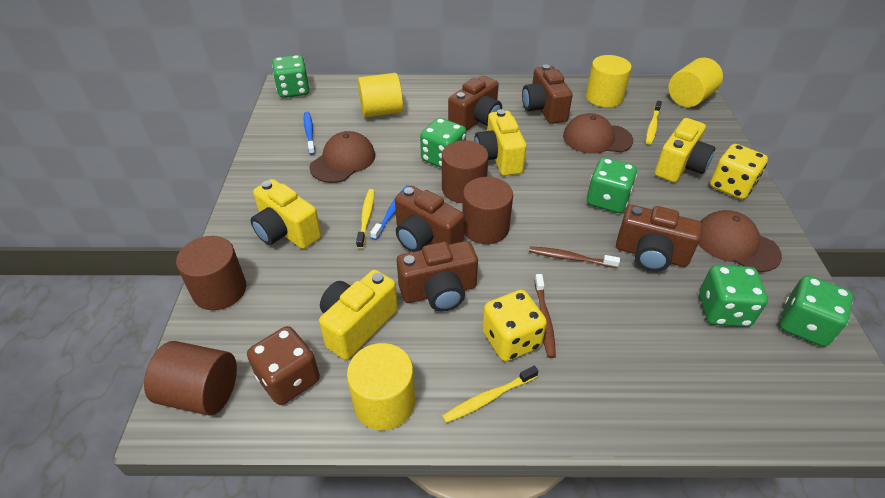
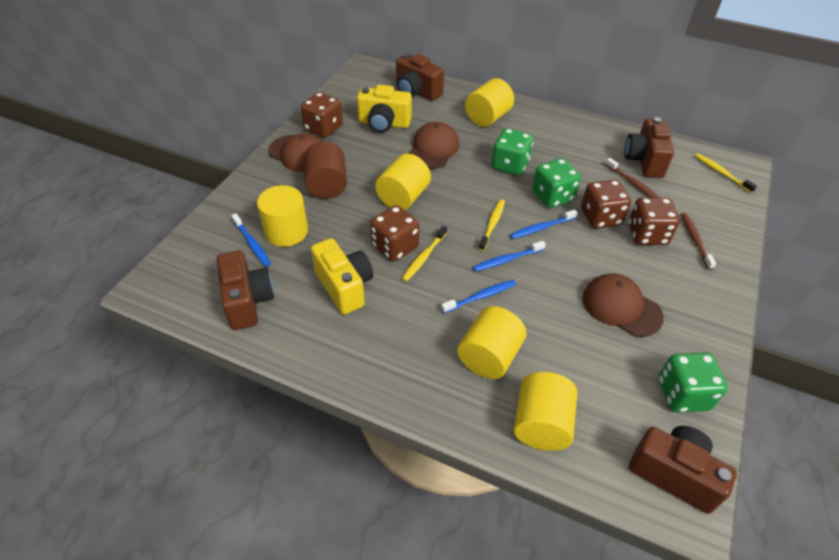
blue toothbrush: [304,112,315,155] [370,185,409,240] = 2 -> [232,214,271,267] [441,280,516,313] [473,241,546,272] [510,210,578,239] = 4
brown camera: [395,186,465,252] [397,241,478,311] [448,76,502,131] [522,64,573,124] [616,205,702,272] = 5 -> [217,251,274,330] [396,53,444,101] [624,117,674,178] [629,426,737,514] = 4
brown cylinder: [144,341,237,416] [176,236,246,310] [442,140,489,203] [462,177,513,244] = 4 -> [304,141,347,199] = 1
brown dice: [247,326,320,405] = 1 -> [301,92,343,138] [370,205,419,261] [581,180,631,229] [629,197,680,245] = 4
green dice: [272,55,310,98] [420,118,466,168] [587,158,637,213] [699,265,768,327] [780,275,853,347] = 5 -> [492,128,533,176] [532,158,581,208] [659,352,728,412] = 3
yellow camera: [251,179,321,249] [319,270,398,360] [474,109,527,176] [655,118,715,182] = 4 -> [311,238,373,314] [357,85,412,132] = 2
yellow cylinder: [347,343,415,431] [358,73,403,117] [586,55,632,108] [668,58,723,107] = 4 -> [257,185,308,247] [375,153,431,210] [457,306,526,379] [465,78,514,127] [514,372,577,451] = 5
yellow dice: [482,290,547,361] [710,144,768,199] = 2 -> none = 0

